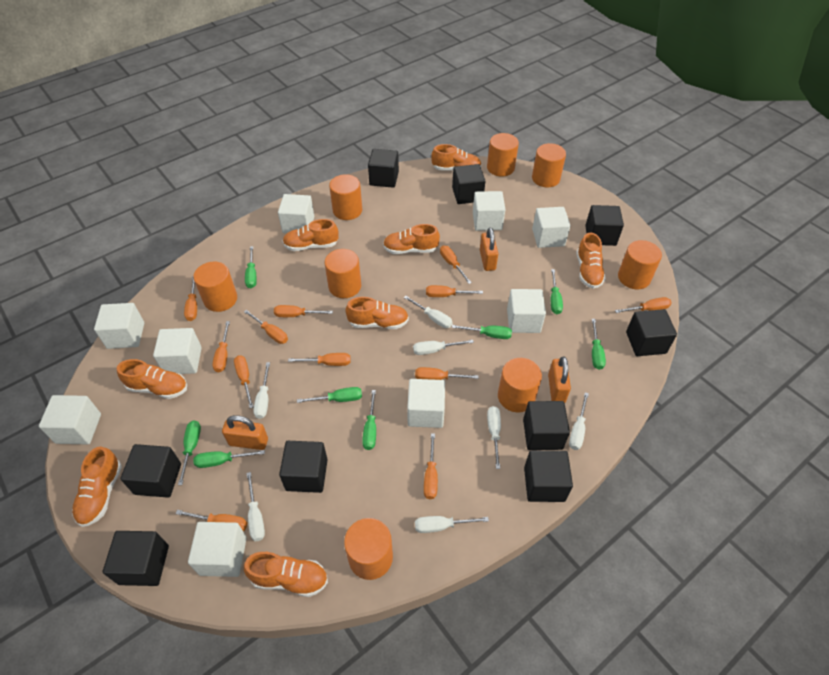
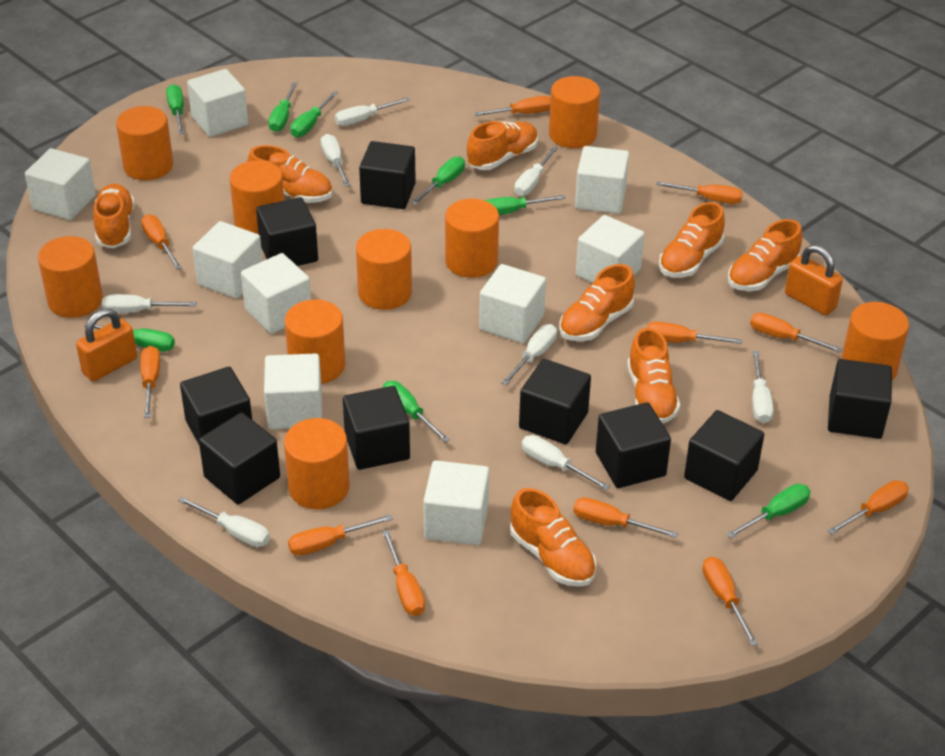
orange cylinder: [193,261,237,312] [325,249,361,298] [329,174,362,220] [344,518,393,580] [487,133,519,177] [498,358,542,412] [532,143,566,187] [618,240,662,289] = 8 -> [38,236,103,318] [116,106,173,180] [229,161,284,234] [284,418,350,510] [285,299,346,384] [356,229,412,310] [445,199,499,278] [549,76,600,148] [841,302,909,380] = 9
orange padlock: [222,415,268,450] [480,227,498,271] [548,357,571,403] = 3 -> [76,309,137,382] [785,245,843,315] = 2
orange screwdriver: [175,510,247,531] [184,276,197,321] [212,321,230,372] [234,355,254,408] [244,310,288,344] [274,305,333,317] [288,353,351,366] [415,367,479,380] [424,433,438,499] [426,285,483,297] [440,246,472,284] [615,297,672,313] = 12 -> [140,346,160,418] [141,214,182,269] [288,514,393,556] [382,530,425,616] [474,96,551,116] [573,498,678,538] [647,322,742,344] [656,181,743,204] [702,557,758,646] [750,313,843,353] [827,480,909,535] = 11
white screwdriver: [246,472,265,541] [253,362,270,419] [404,296,453,328] [413,340,474,355] [415,516,489,533] [487,406,501,469] [569,393,589,450] = 7 -> [102,294,197,313] [178,497,270,547] [321,134,350,187] [335,97,410,126] [501,324,557,385] [515,146,558,196] [522,435,610,490] [752,351,773,423] = 8

